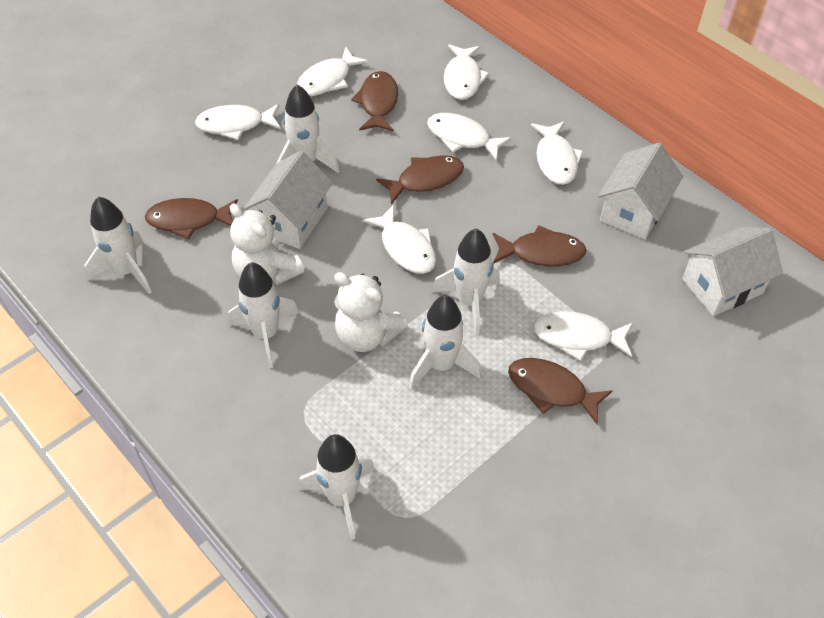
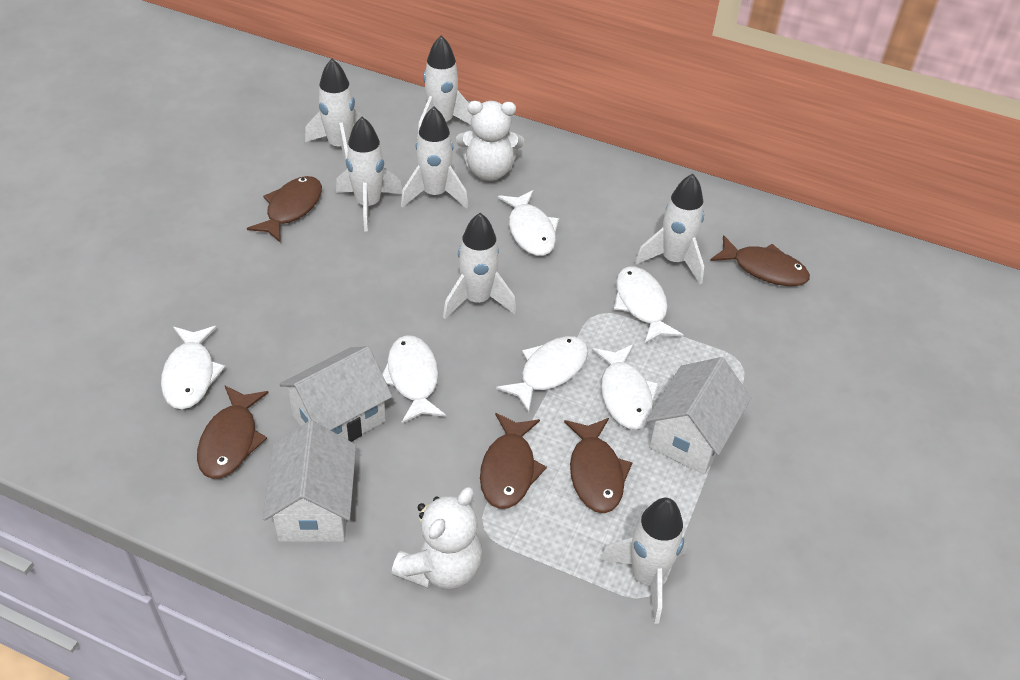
white fish: [195,104,281,140] [296,47,369,96] [363,205,436,274] [427,113,512,161] [444,44,490,100] [531,121,584,185] [533,311,633,361] = 7 -> [161,326,226,409] [382,335,446,423] [496,336,588,413] [498,190,559,256] [592,344,659,430] [614,266,683,344] = 6
white rocket: [85,197,152,294] [228,262,299,368] [276,85,339,173] [298,434,375,540] [409,295,481,389] [432,229,500,334] = 6 -> [305,59,365,167] [336,117,402,232] [401,107,468,209] [418,35,472,134] [443,213,516,319] [599,498,687,624] [635,174,704,284] = 7

